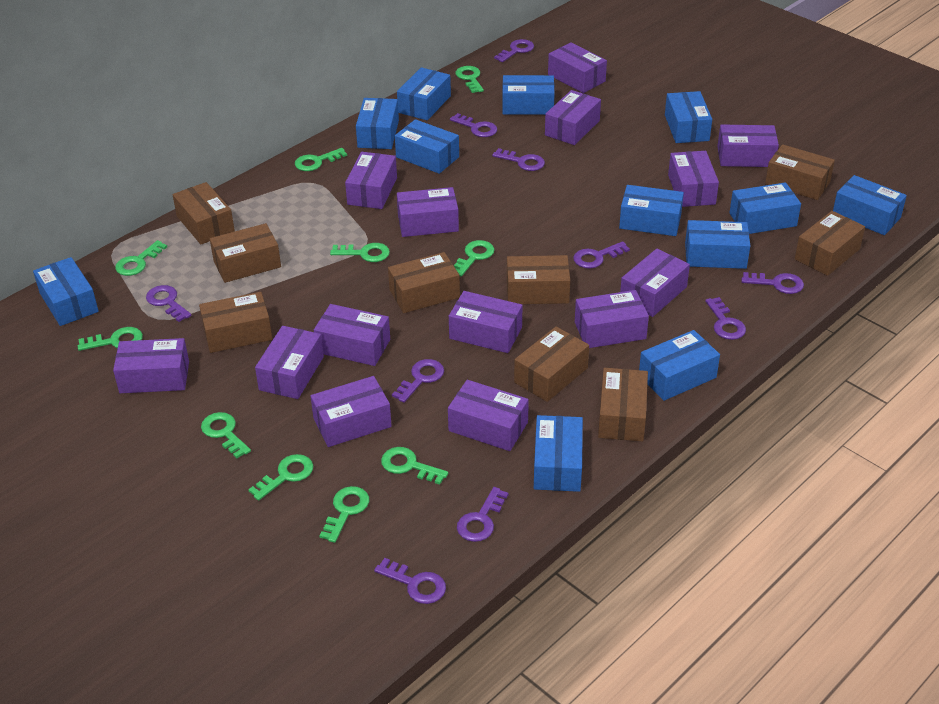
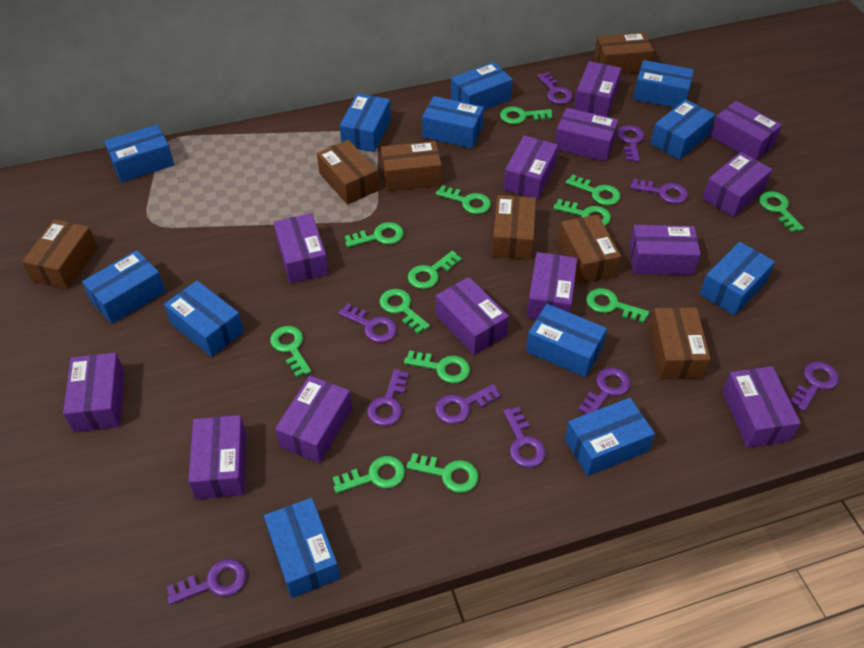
brown box: [172,182,235,244] [199,292,272,353] [210,223,281,283] [388,252,460,313] [507,255,570,304] [514,327,589,402] [598,368,648,441] [765,144,835,200] [795,211,865,276] = 9 -> [22,219,97,290] [317,140,379,205] [381,141,442,191] [492,195,536,260] [558,214,621,284] [594,32,654,74] [649,307,711,379] = 7
green key: [78,327,143,351] [115,240,167,276] [201,412,251,459] [248,454,313,501] [295,148,347,171] [319,486,369,543] [330,243,390,262] [381,447,448,485] [454,240,495,276] [456,66,484,93] = 10 -> [270,326,311,377] [333,456,405,494] [345,222,404,247] [380,289,430,334] [404,350,470,384] [406,453,478,493] [408,251,462,289] [436,185,491,214] [500,106,552,124] [553,199,611,226] [566,175,621,205] [586,288,649,323] [759,191,804,233] = 13
purple box: [113,338,189,393] [255,326,324,399] [311,376,392,447] [314,304,390,366] [345,152,397,209] [397,187,459,237] [448,380,529,451] [449,291,523,353] [545,90,601,145] [548,42,607,93] [575,290,649,348] [620,249,690,317] [668,151,719,207] [717,125,779,167] = 14 -> [63,353,125,432] [188,415,246,499] [273,213,329,283] [275,376,352,463] [436,277,509,355] [504,136,558,199] [527,252,577,319] [555,108,619,161] [574,61,622,117] [629,225,701,275] [702,152,772,217] [710,101,782,160] [722,366,801,448] = 13

